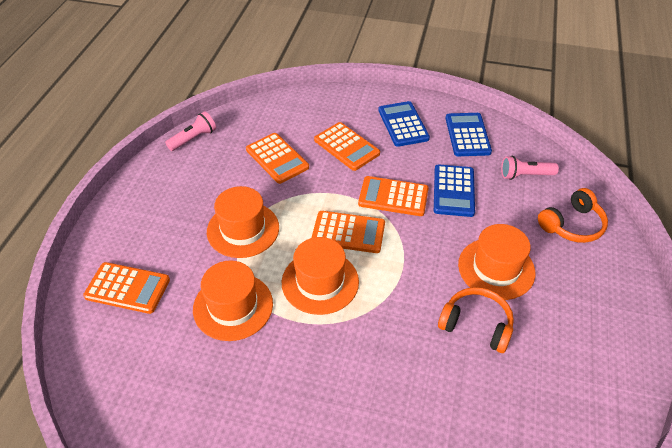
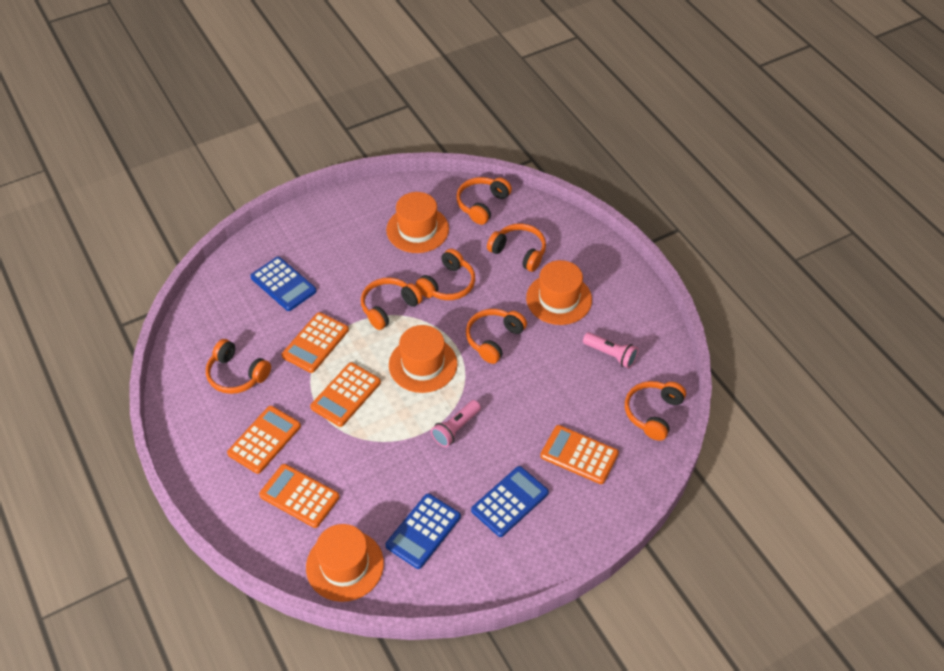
orange headphones: [438,287,514,353] [538,188,608,243] = 2 -> [206,339,271,394] [361,277,423,330] [415,249,475,300] [456,177,512,225] [466,309,527,364] [487,223,546,272] [625,381,686,441] = 7

